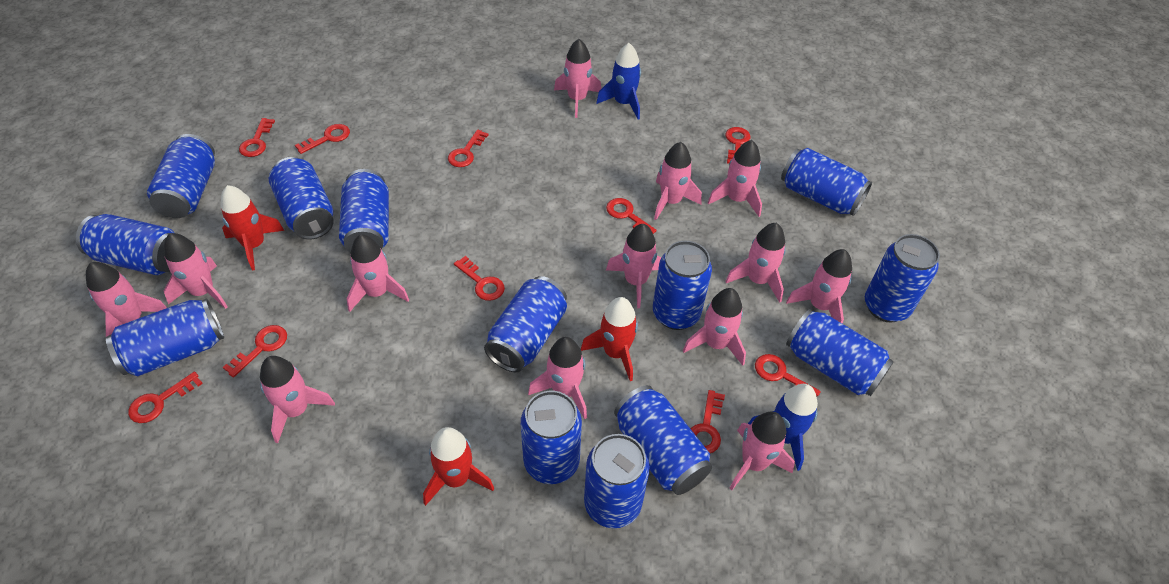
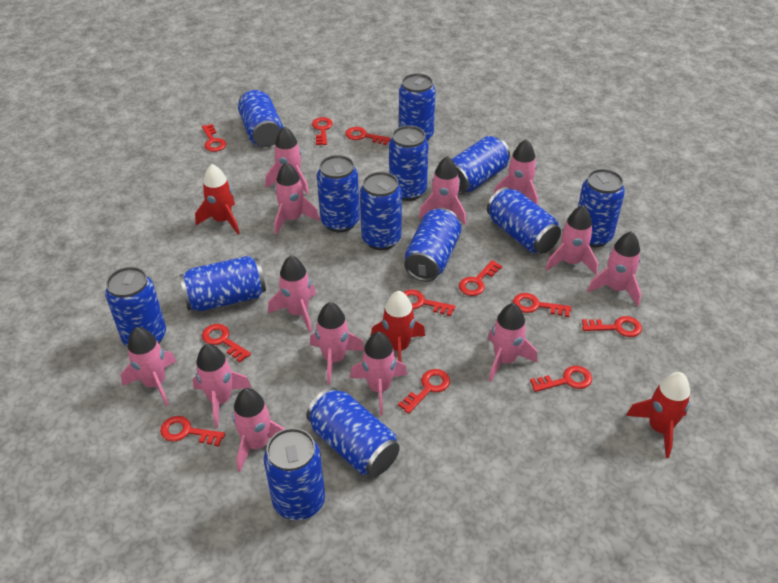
blue rocket: [596,43,641,120] [748,384,818,471] = 2 -> none = 0
red key: [128,371,203,423] [223,325,287,378] [239,118,275,157] [295,124,350,154] [448,130,488,167] [454,256,505,301] [606,198,657,234] [691,390,725,453] [726,127,750,164] [755,354,821,397] = 10 -> [160,416,225,447] [202,124,226,152] [202,324,251,362] [312,117,333,145] [345,127,391,145] [398,369,450,414] [403,290,456,316] [459,260,502,296] [513,293,571,317] [530,366,592,392] [582,316,642,337] = 11

